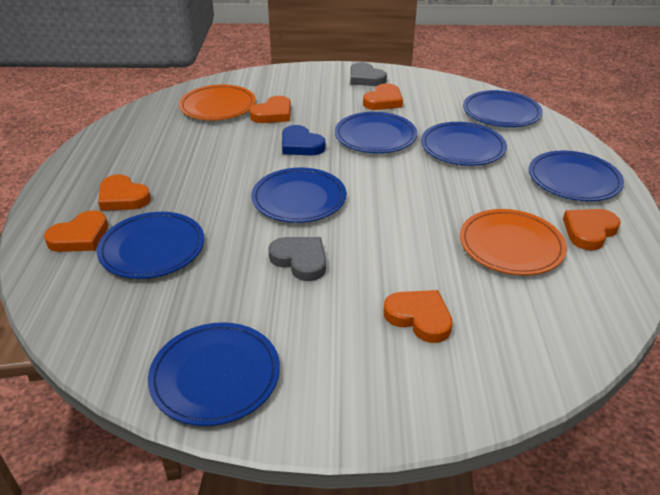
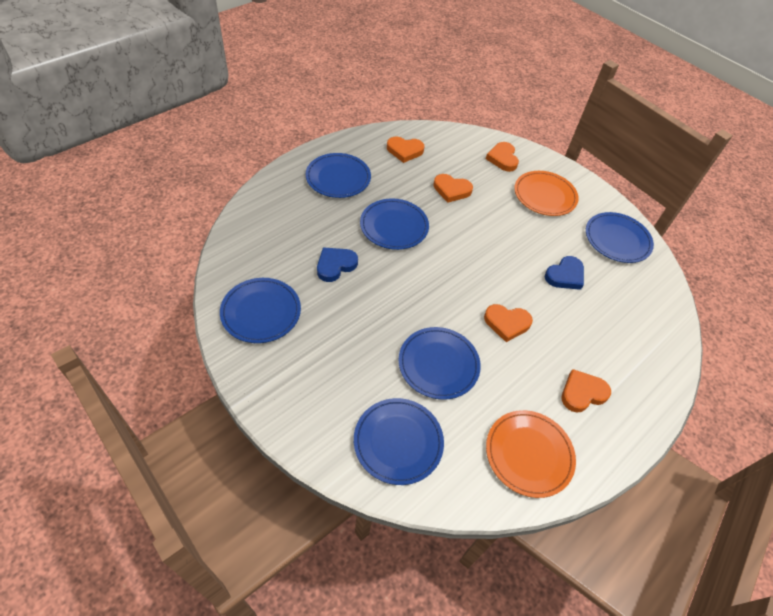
blue heart: [282,125,326,156] = 1 -> [317,247,358,282] [545,256,584,290] = 2
blue plate: [97,212,204,279] [148,322,280,426] [251,168,346,223] [335,112,417,153] [421,122,507,166] [463,90,543,127] [529,150,624,201] = 7 -> [220,278,301,343] [306,153,371,198] [354,398,444,485] [360,198,429,250] [399,327,481,400] [586,212,654,263] = 6
grey heart: [268,237,326,281] [350,62,387,86] = 2 -> none = 0
orange heart: [44,210,108,252] [98,174,151,211] [250,96,291,123] [363,83,403,110] [384,290,453,343] [563,209,621,250] = 6 -> [387,137,425,163] [433,174,473,203] [484,304,533,342] [486,142,519,172] [562,369,611,413] = 5

